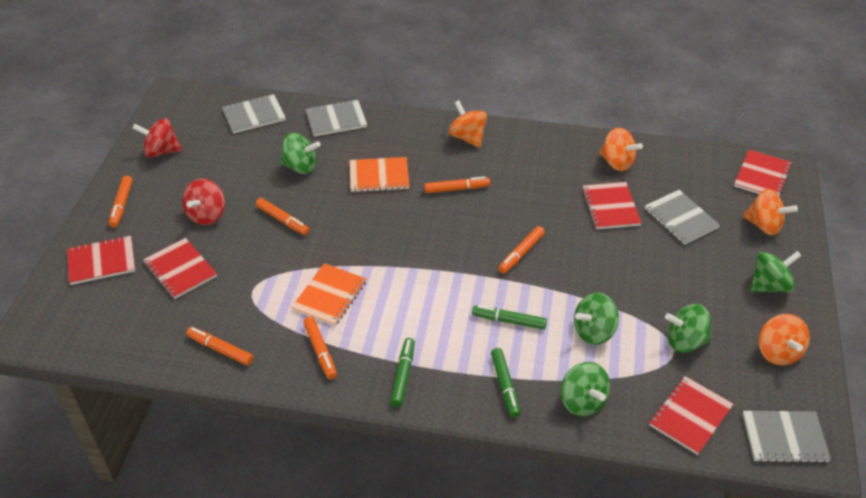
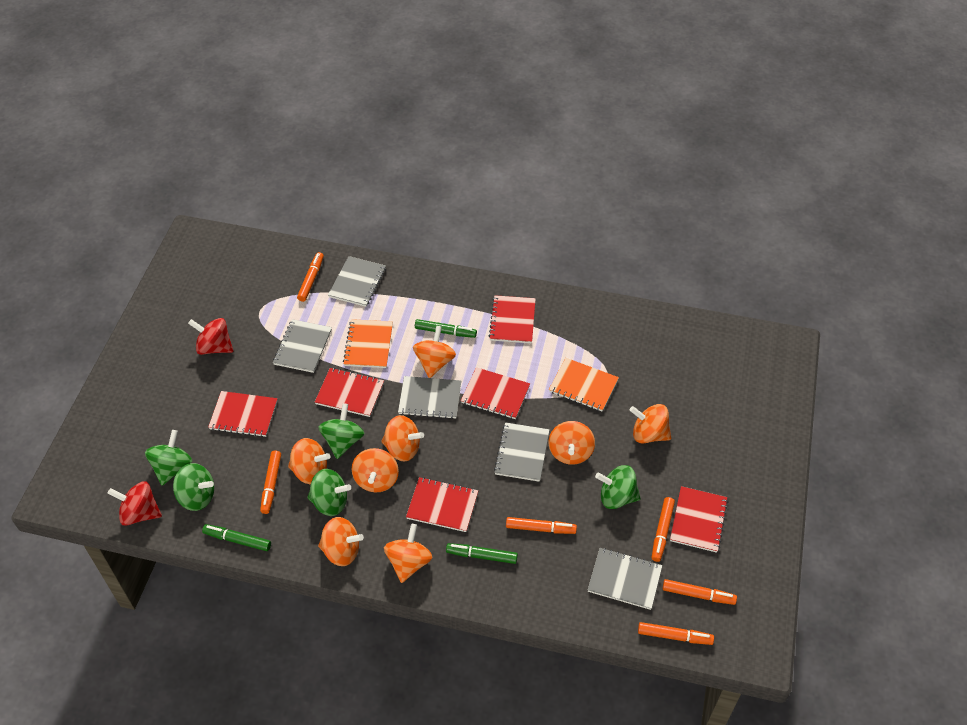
grey notebook: [222,94,286,134] [306,100,367,136] [645,190,720,245] [742,411,831,463] = 4 -> [273,319,332,373] [328,256,386,307] [398,376,461,419] [494,422,549,482] [588,548,662,610] = 5
orange spinning top: [449,100,487,148] [599,128,643,171] [743,189,798,236] [759,314,810,365] = 4 -> [288,438,331,484] [318,517,364,566] [352,448,399,492] [381,415,424,461] [384,524,432,583] [413,326,456,378] [549,421,595,465] [630,404,671,443] = 8
red notebook: [67,236,135,285] [143,238,217,299] [582,182,642,229] [649,376,733,455] [734,150,792,197] = 5 -> [208,391,278,437] [315,368,384,417] [406,477,478,532] [461,367,530,419] [489,295,536,343] [670,486,728,553] = 6

